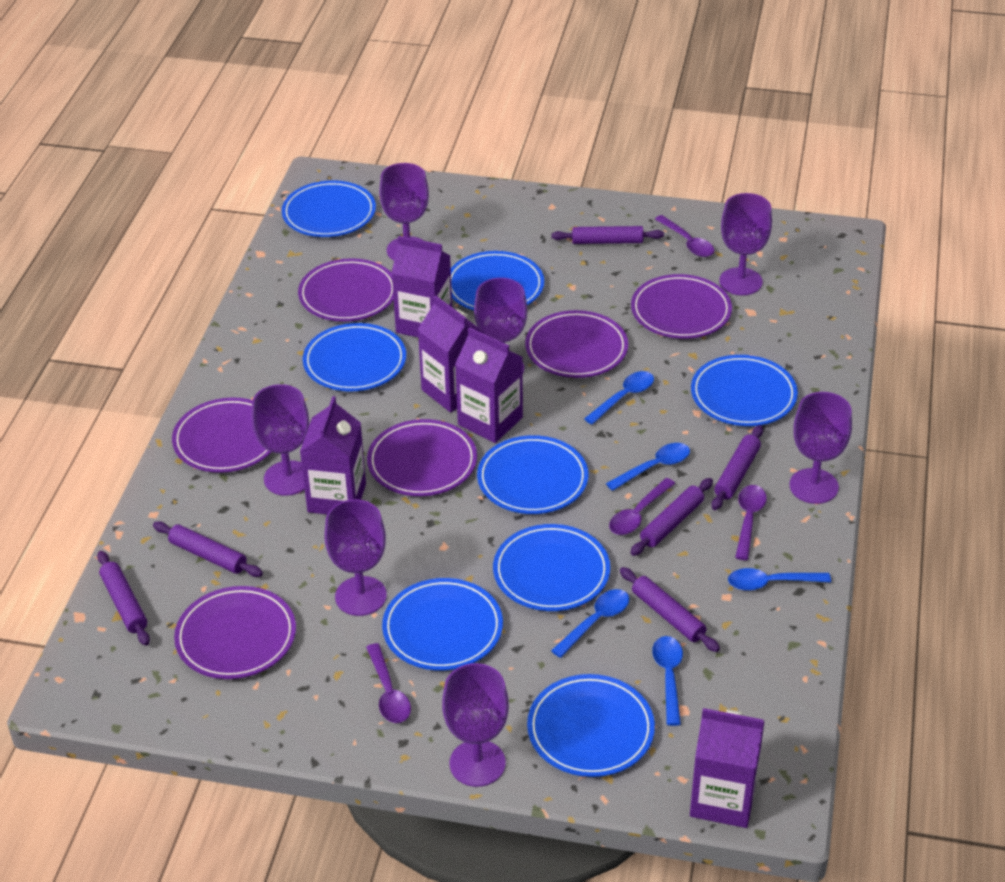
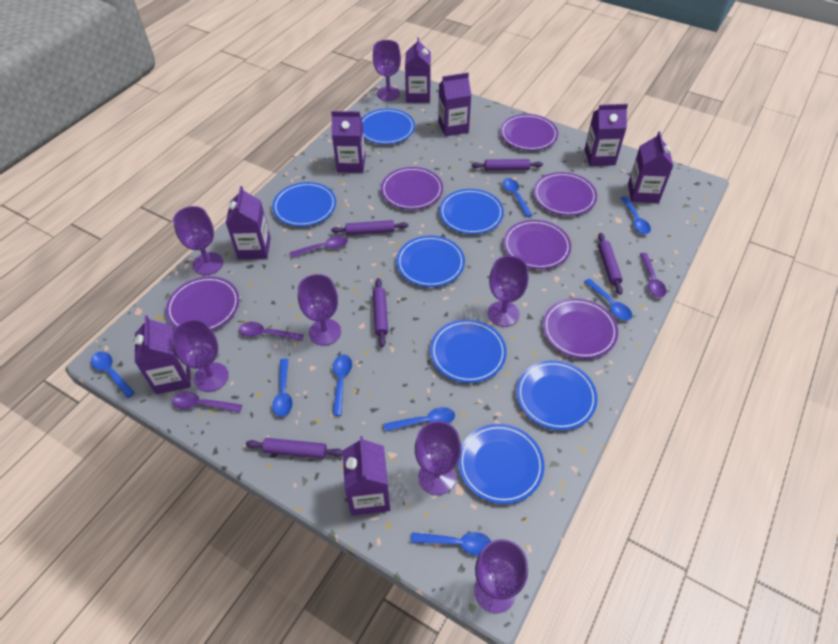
blue plate: [282,180,376,237] [303,323,406,391] [382,578,503,670] [451,251,544,311] [477,435,588,514] [493,524,610,611] [527,674,655,777] [691,355,798,426] = 8 -> [272,182,336,227] [362,108,415,144] [396,235,465,287] [430,319,507,383] [439,189,504,234] [458,424,545,504] [516,360,598,430] = 7
blue spoon: [551,589,629,658] [584,371,654,424] [606,443,690,491] [652,636,683,726] [728,568,831,591] = 5 -> [91,352,135,398] [272,359,293,417] [333,355,352,416] [384,407,455,432] [411,532,491,555] [503,178,532,217] [584,278,632,320] [621,196,651,234] = 8
purple carton: [300,396,366,514] [392,236,452,337] [418,296,484,412] [455,327,523,443] [690,708,764,828] = 5 -> [135,315,191,394] [226,186,271,259] [331,111,366,173] [343,436,390,516] [405,37,431,103] [438,73,471,137] [584,104,628,166] [628,131,673,203] = 8
purple rolling pin: [97,551,150,646] [153,521,263,577] [551,226,664,244] [620,567,720,652] [630,478,713,556] [712,425,763,510] = 6 -> [246,438,343,459] [331,220,408,235] [373,278,388,347] [472,159,543,171] [598,233,623,295] = 5

